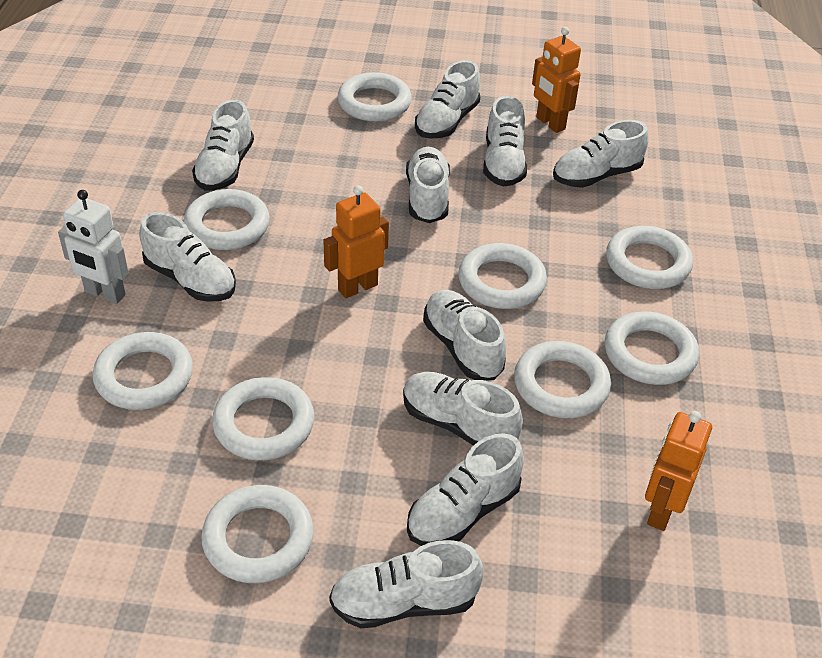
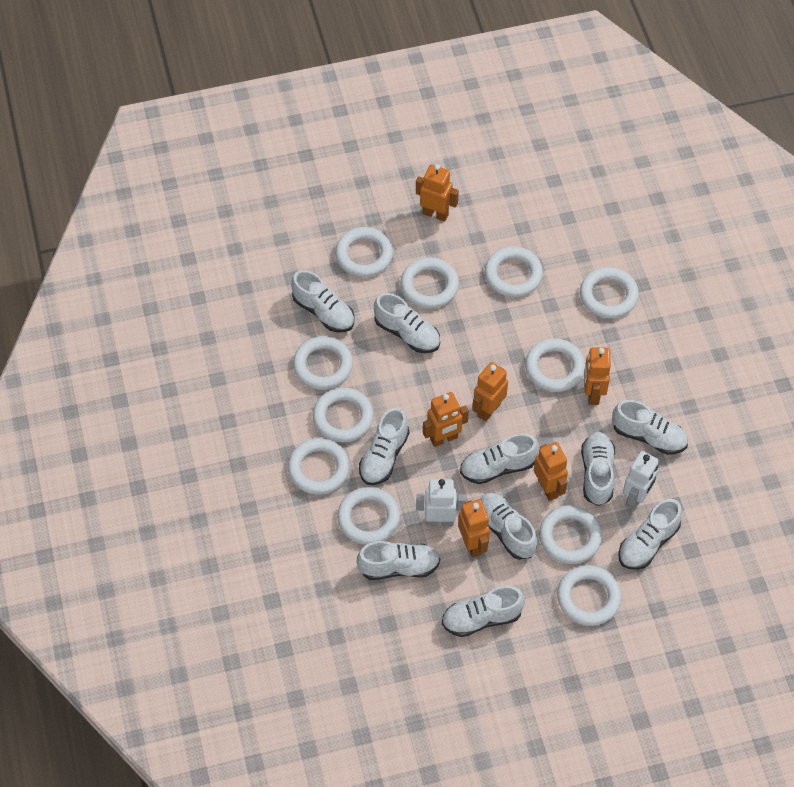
orange robot: [323,185,389,298] [532,27,581,133] [645,411,712,531] = 3 -> [416,164,459,222] [423,392,469,447] [458,499,490,557] [472,362,508,422] [534,442,568,501] [584,347,611,405] = 6
white ring: [93,332,193,410] [184,189,270,250] [201,485,314,583] [212,377,315,460] [338,72,412,122] [458,243,547,309] [514,341,611,418] [605,312,699,385] [606,226,693,289] = 9 -> [288,438,350,495] [293,336,353,390] [313,387,374,443] [335,227,393,277] [337,487,400,545] [400,257,459,309] [485,246,543,297] [525,338,585,392] [539,505,602,564] [557,565,622,626] [580,267,639,319] = 11
white robot: [58,190,129,304] = 1 -> [416,479,465,526] [623,451,659,510] = 2

